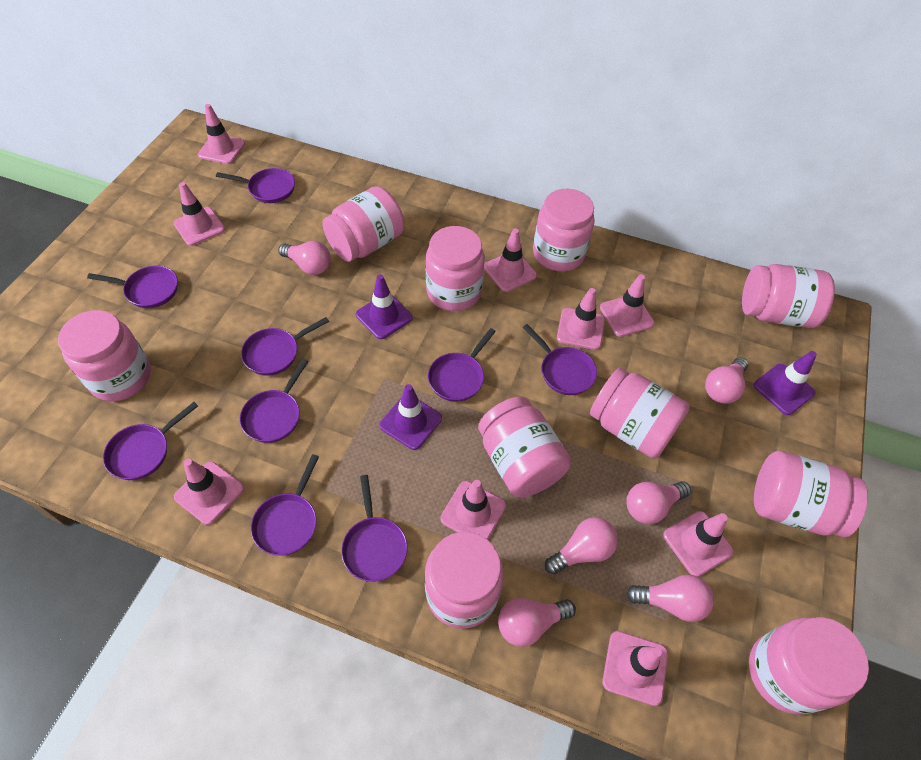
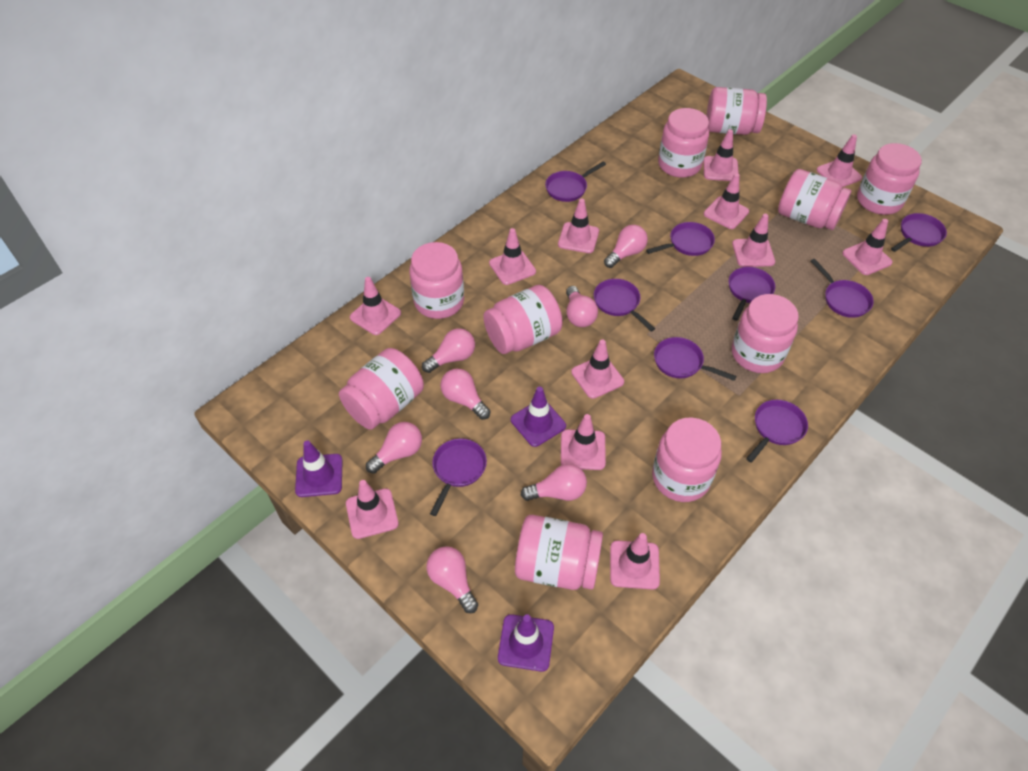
pink light bulb: [278,241,331,275] [498,598,576,647] [545,517,618,574] [626,481,691,524] [626,574,714,622] [705,357,748,404] = 6 -> [366,422,422,474] [422,328,475,373] [426,546,478,613] [440,368,490,420] [521,464,587,501] [566,286,598,327] [604,225,648,268] = 7
pink traffic cone: [174,182,225,246] [174,459,244,525] [198,104,245,164] [440,480,506,540] [484,229,537,292] [557,288,605,350] [600,274,655,337] [603,631,668,706] [663,511,734,577] = 9 -> [346,480,399,539] [350,277,401,335] [489,228,536,285] [558,199,599,253] [561,414,606,470] [571,340,624,399] [610,533,660,590] [703,129,739,181] [704,173,749,229] [732,214,775,267] [816,134,862,187] [842,219,893,275] = 12

